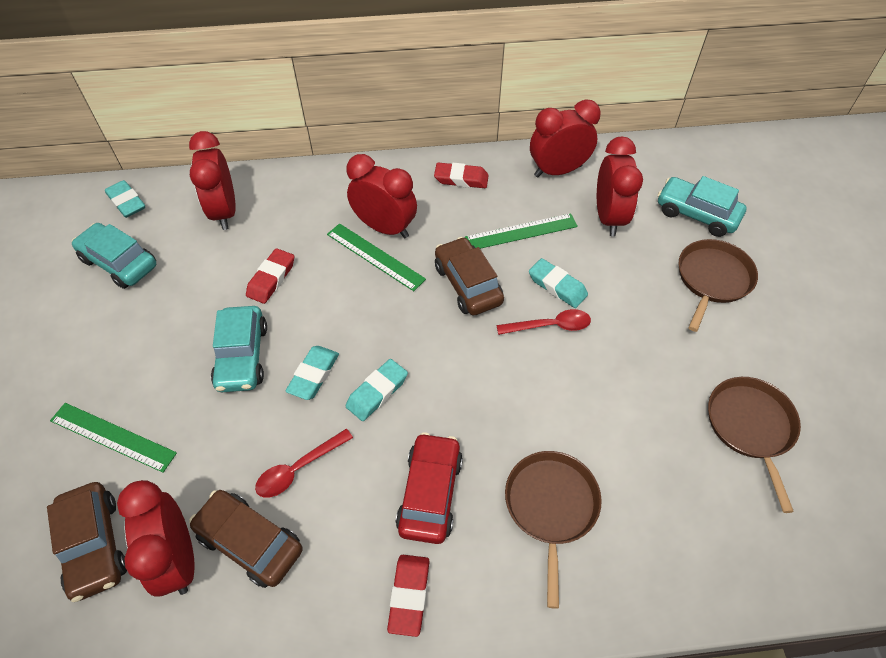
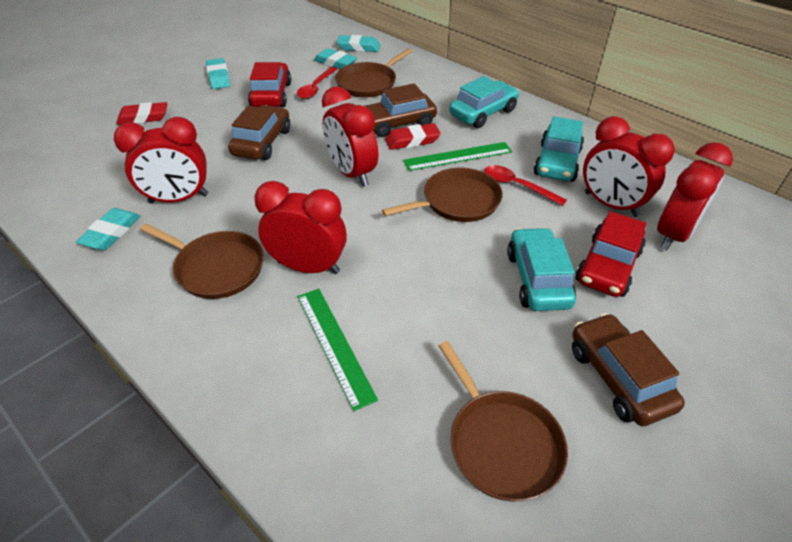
brown pan: [505,451,602,609] [679,239,758,332] [708,377,801,513] = 3 -> [140,223,264,299] [335,48,412,97] [382,168,503,222] [439,341,568,502] = 4
green ruler: [50,403,177,473] [327,223,426,291] [465,213,578,249] = 3 -> [298,289,378,411] [403,142,512,171] = 2
red car: [396,432,463,544] = 1 -> [248,62,291,107] [576,211,647,297] = 2
red eraser: [246,248,294,304] [387,555,430,637] [434,162,489,188] = 3 -> [116,102,168,125] [385,123,441,150] = 2

